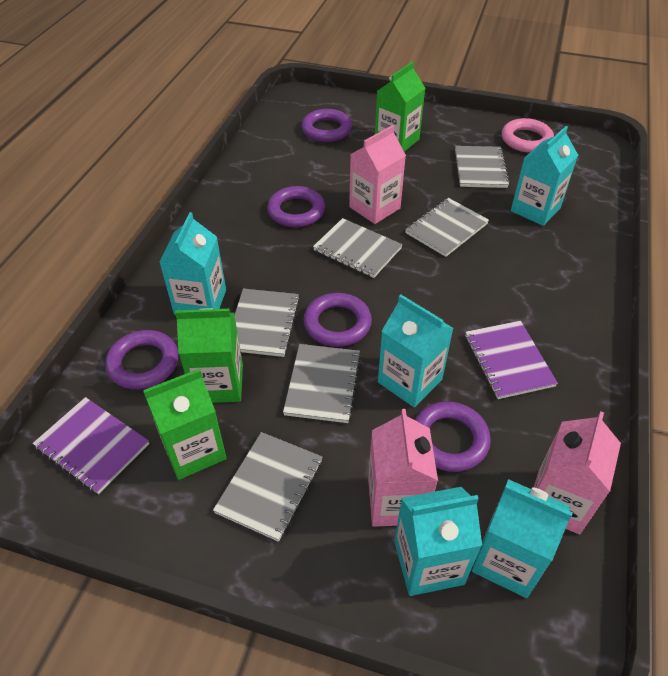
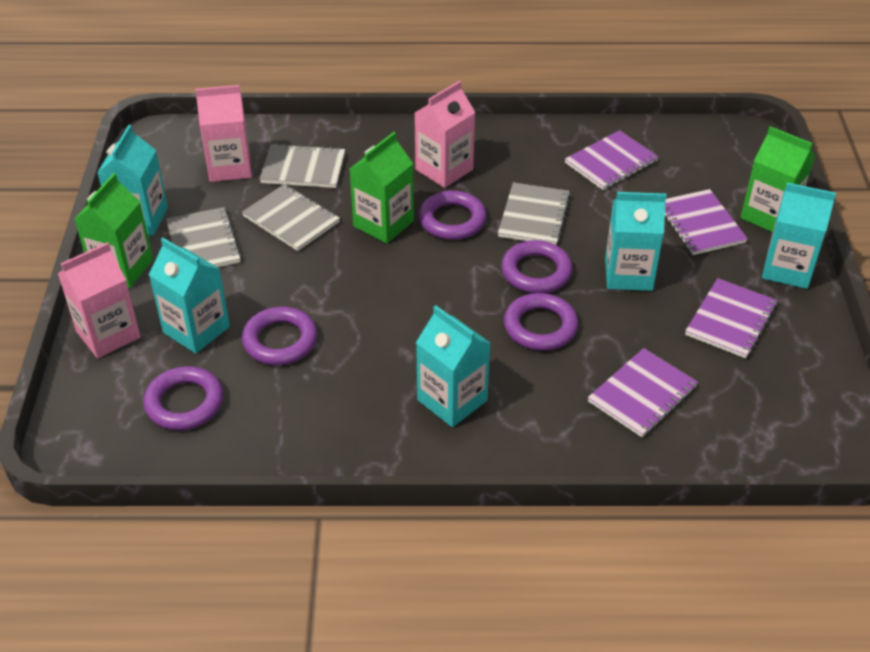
grey notebook: [213,432,322,542] [235,289,300,357] [283,344,361,423] [313,218,403,278] [405,198,489,257] [455,146,510,188] = 6 -> [166,207,242,267] [242,184,340,251] [260,144,345,188] [498,182,571,245] = 4
pink ring: [502,118,554,153] = 1 -> none = 0
purple notebook: [32,397,149,494] [465,321,558,399] = 2 -> [565,130,658,190] [588,348,698,437] [665,189,748,255] [685,278,777,358] = 4

